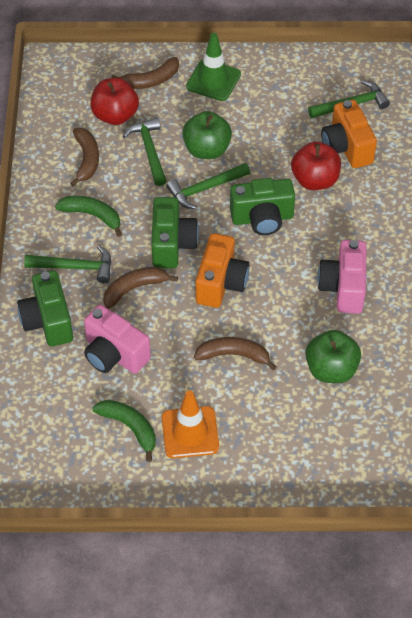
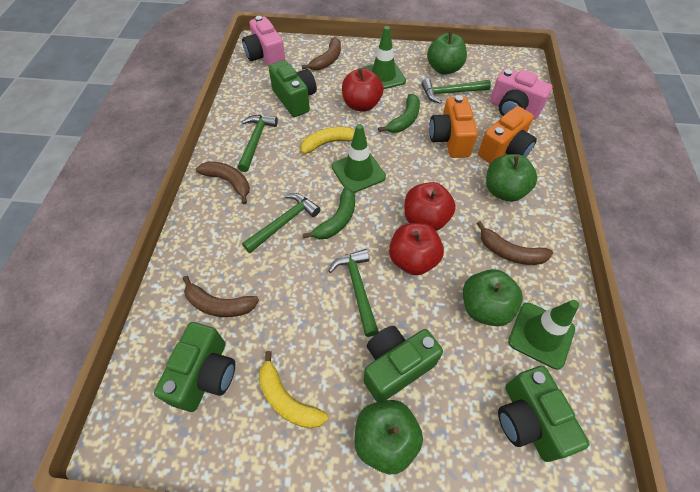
green apple: [182,111,232,159] [306,330,361,383] = 2 -> [354,400,423,474] [427,31,467,75] [463,269,523,326] [486,154,537,202] = 4
green camera: [17,270,73,347] [152,197,199,268] [230,178,295,235] = 3 -> [154,322,235,412] [269,60,317,117] [364,326,443,402] [498,366,590,462] = 4
green traffic cone: [186,33,241,101] = 1 -> [332,124,386,193] [363,26,406,89] [508,300,579,370] = 3
orange traffic cone: [162,390,219,458] = 1 -> none = 0
red apple: [91,78,139,125] [291,142,341,190] = 2 -> [342,68,383,112] [389,223,444,275] [404,182,456,231] = 3
yellow banana: none = 0 -> [259,351,328,429] [301,127,355,154] = 2

